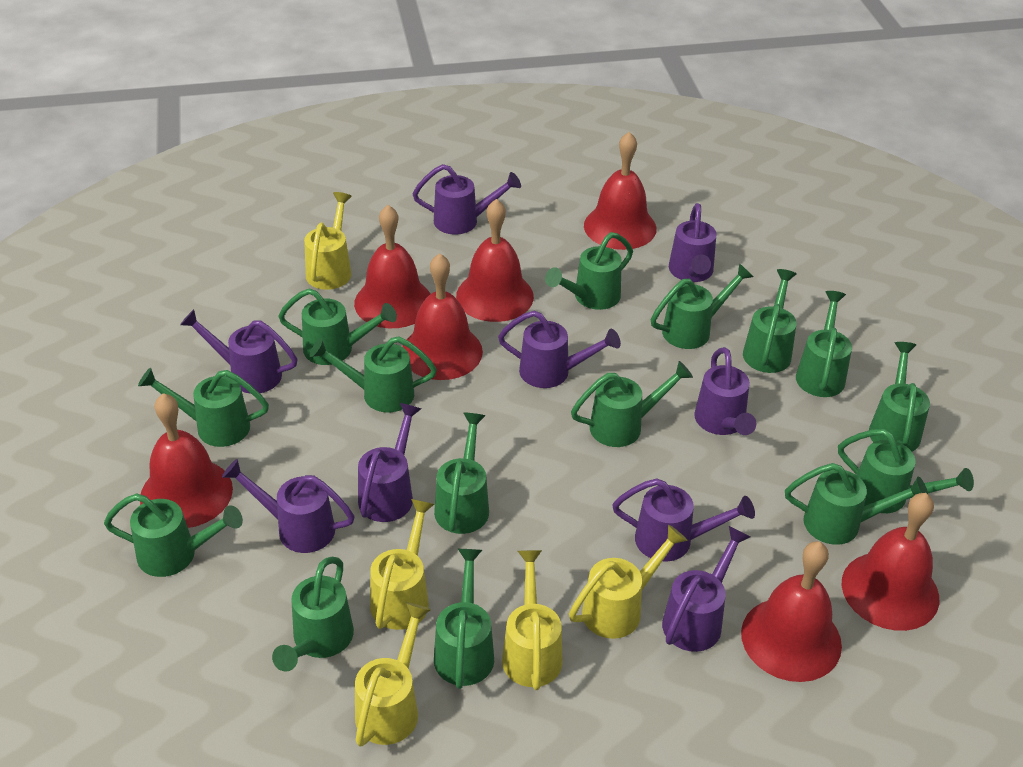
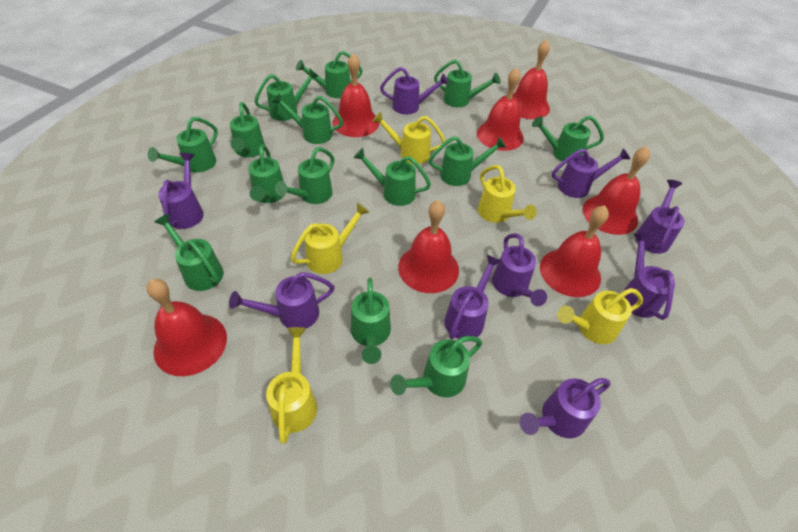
green watering can: [104,493,243,577] [138,368,269,447] [272,557,354,672] [278,288,397,365] [310,336,437,413] [434,413,489,534] [434,549,494,689] [545,232,633,310] [571,361,693,447] [651,263,753,349] [743,269,797,373] [785,463,928,545] [796,291,852,397] [838,429,974,513] [869,342,930,452] = 15 -> [148,117,218,172] [154,214,223,291] [230,102,265,158] [249,145,284,203] [254,69,319,121] [272,93,343,144] [275,147,335,204] [296,51,363,98] [351,278,391,364] [354,148,431,206] [390,336,482,397] [429,136,506,186] [434,60,500,107] [532,116,604,163] = 14

